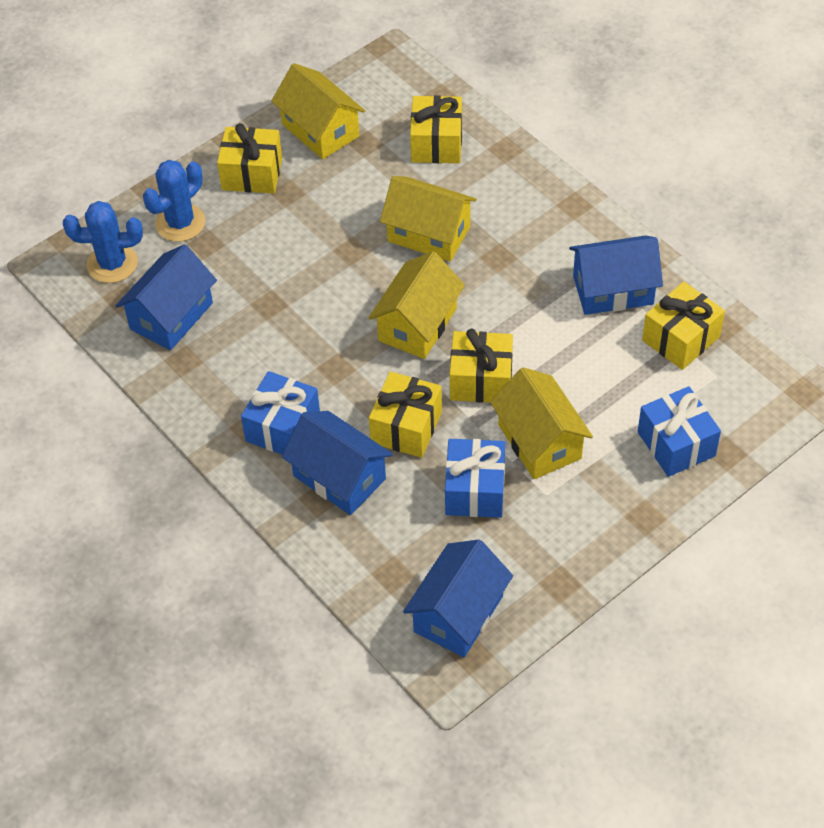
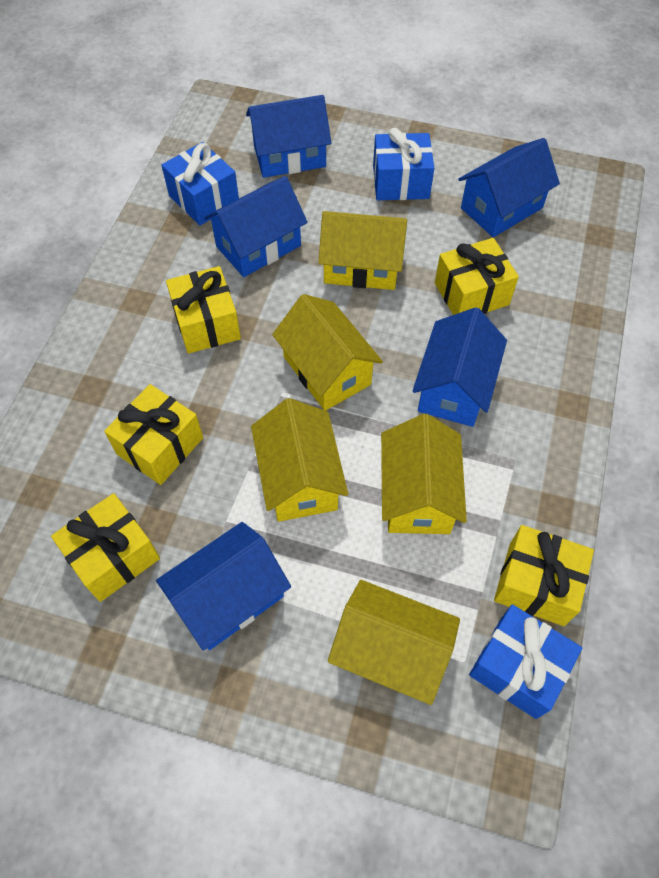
blue cactus: [63,201,143,283] [143,160,205,242] = 2 -> none = 0
blue house: [116,244,217,350] [282,411,393,515] [403,539,513,657] [569,235,663,315] = 4 -> [156,522,291,651] [204,176,307,277] [246,95,331,178] [413,307,507,427] [458,138,560,237] = 5
yellow house: [271,63,365,159] [368,251,465,359] [380,176,477,262] [490,367,593,479] = 4 -> [251,398,348,522] [272,294,383,411] [318,211,407,290] [328,580,460,705] [381,414,467,534] = 5

